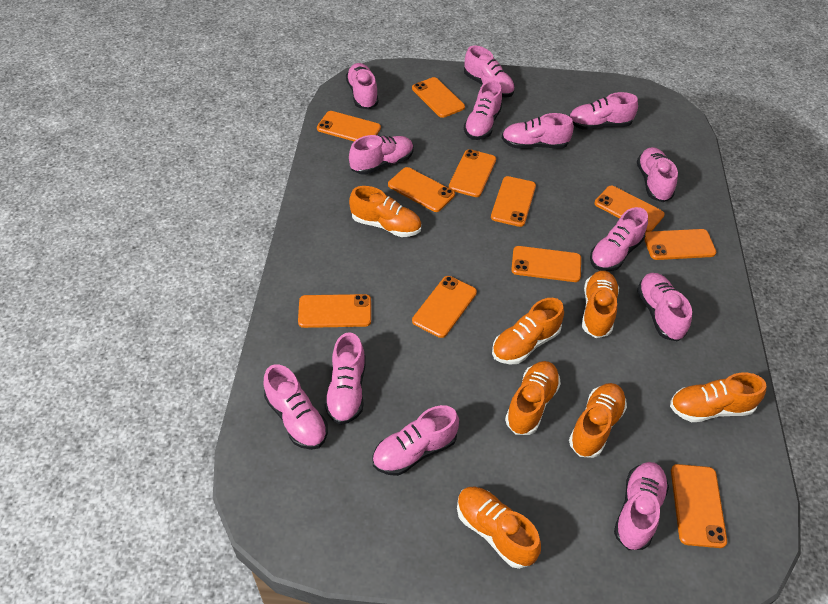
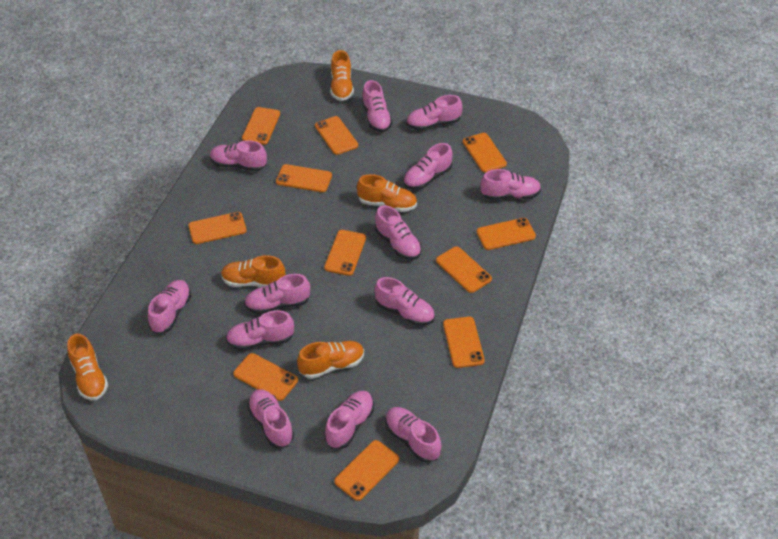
orange shoe: [349,186,421,237] [457,487,541,569] [492,298,564,364] [505,361,561,435] [569,383,627,458] [582,271,619,338] [670,373,766,422] = 7 -> [67,334,108,400] [221,255,286,287] [297,341,364,379] [330,50,354,101] [357,174,417,212] = 5

